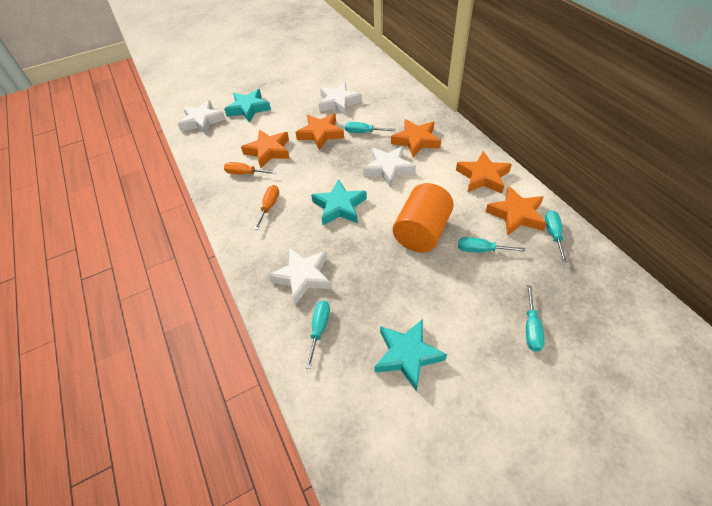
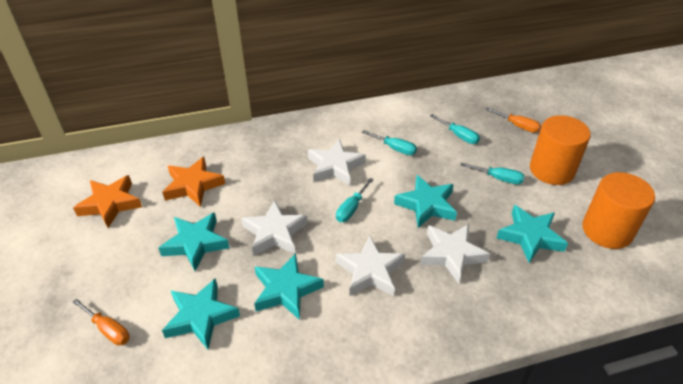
orange cylinder: [393,183,454,252] = 1 -> [530,115,591,185] [582,172,655,249] = 2
orange star: [241,130,290,168] [295,114,344,150] [391,119,441,157] [456,151,512,194] [486,186,547,236] = 5 -> [73,175,142,228] [162,157,225,207] = 2
turquoise screwdriver: [305,301,330,369] [345,122,395,133] [458,237,525,252] [526,285,545,352] [545,210,567,263] = 5 -> [336,178,374,222] [362,130,417,155] [430,114,480,144] [460,163,525,184] = 4
turquoise star: [224,89,271,123] [311,179,367,225] [374,319,447,392] = 3 -> [159,212,229,271] [162,278,240,349] [254,253,324,320] [394,175,457,228] [496,205,568,263] = 5

